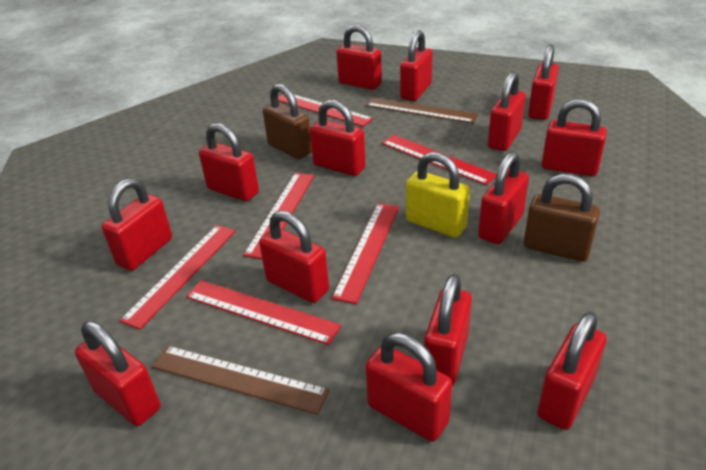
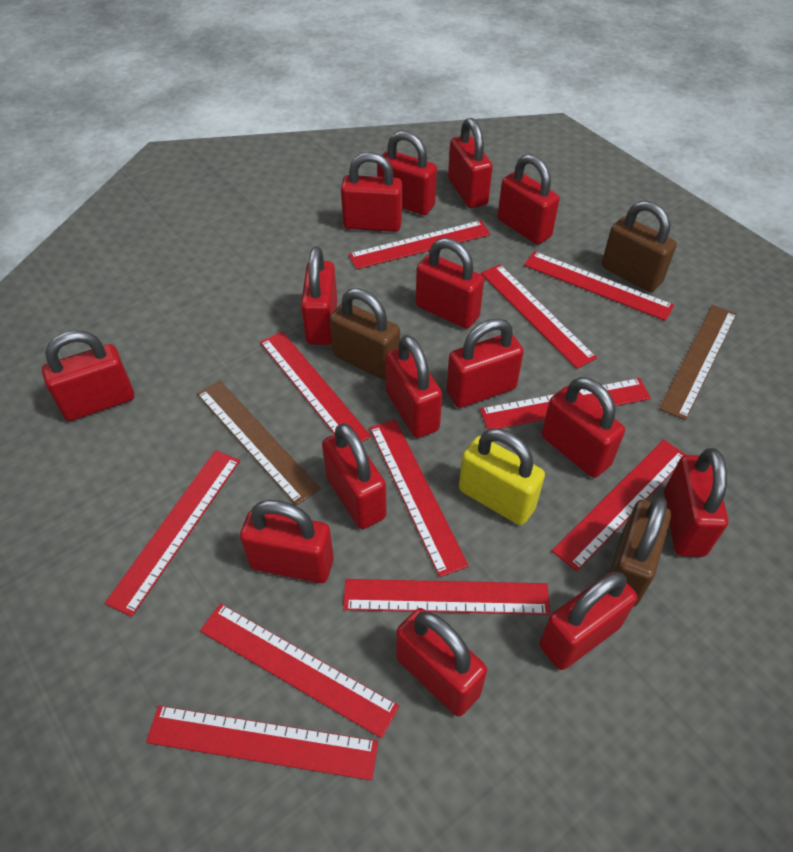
brown padlock: [263,84,312,159] [524,174,600,262] = 2 -> [330,288,400,380] [602,200,677,292] [609,497,671,607] = 3
red padlock: [75,321,161,426] [102,178,172,271] [199,123,259,202] [259,211,329,303] [310,100,366,176] [337,25,382,90] [365,333,452,442] [400,30,433,101] [424,274,472,387] [478,152,529,244] [488,72,526,151] [528,45,559,120] [537,312,606,430] [542,99,607,176] = 14 -> [42,330,134,421] [240,500,334,583] [301,246,337,345] [322,423,387,529] [341,152,402,232] [377,131,437,215] [385,335,442,438] [396,608,487,717] [416,238,484,329] [446,318,524,408] [448,118,493,208] [498,154,560,245] [539,572,637,670] [541,377,625,478] [664,448,728,557] = 15
red ruler: [119,225,236,329] [186,280,341,345] [243,173,314,259] [278,94,374,127] [332,203,399,304] [382,135,497,185] = 6 -> [105,450,240,617] [146,706,378,780] [200,603,399,738] [260,331,371,442] [343,579,550,615] [348,220,490,269] [370,419,469,577] [480,378,651,430] [481,264,597,369] [524,251,674,321] [552,439,686,572] = 11

